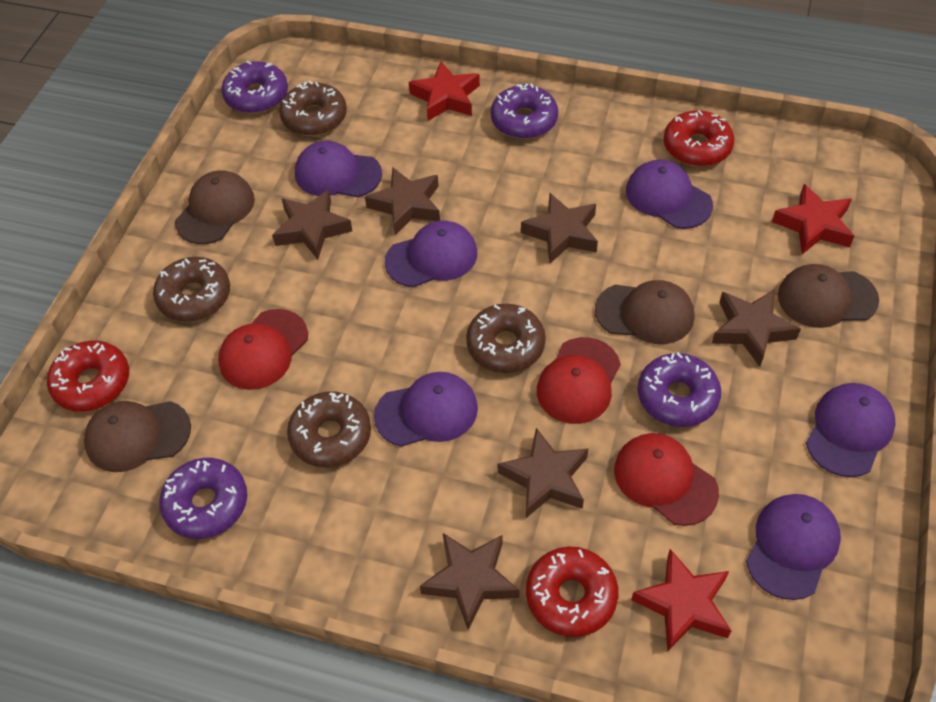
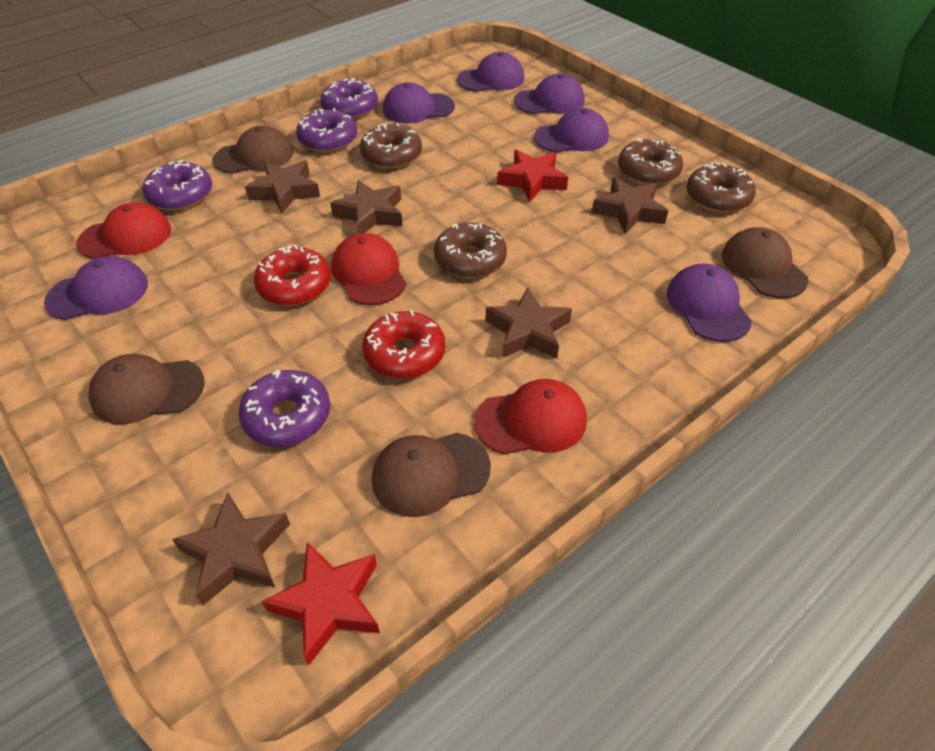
brown star: [272,190,352,260] [365,167,440,235] [420,533,519,630] [498,428,588,518] [521,193,598,263] [712,290,801,367] = 6 -> [172,492,290,605] [245,160,320,214] [330,180,403,234] [485,287,572,359] [592,177,668,234] = 5
red donut: [47,340,129,412] [526,546,618,637] [664,110,734,166] = 3 -> [254,245,331,306] [362,310,445,379] = 2
red star: [409,62,480,121] [631,549,731,651] [772,184,854,254] = 3 -> [262,542,380,665] [497,150,568,202] = 2

